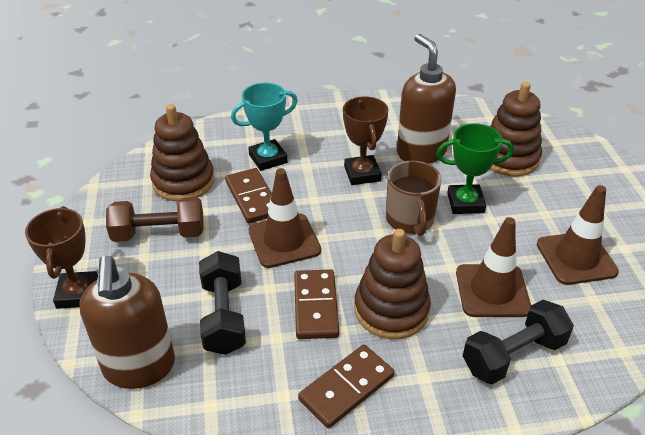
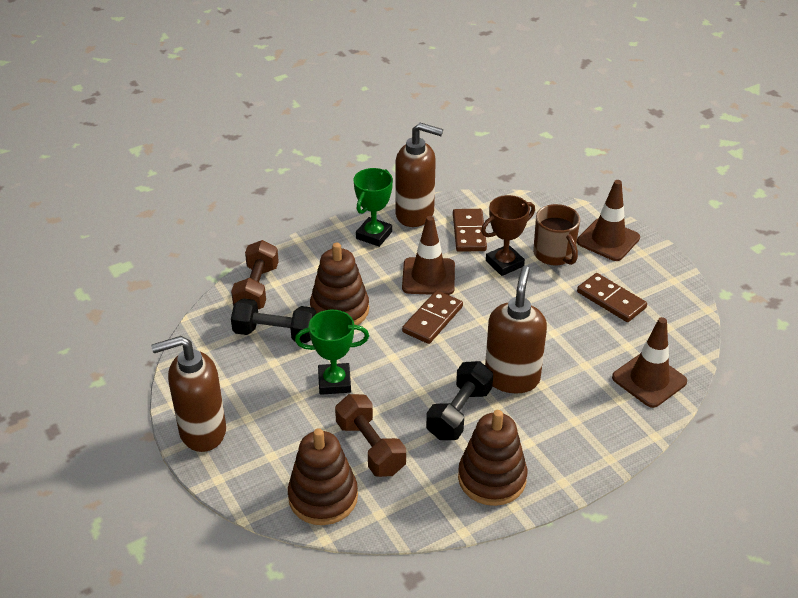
brown dumbbell: [106,197,204,242] = 1 -> [231,240,279,309] [335,394,406,477] = 2
brown soap dispenser: [79,256,175,389] [397,34,456,164] = 2 -> [151,336,226,452] [395,123,443,227] [485,266,547,393] = 3
brown trophy: [25,206,98,309] [343,96,389,185] = 2 -> [481,195,535,276] = 1
green trophy: [436,123,514,214] = 1 -> [295,310,369,395] [354,168,393,247] = 2
turquoise trophy: [231,83,298,171] = 1 -> none = 0

